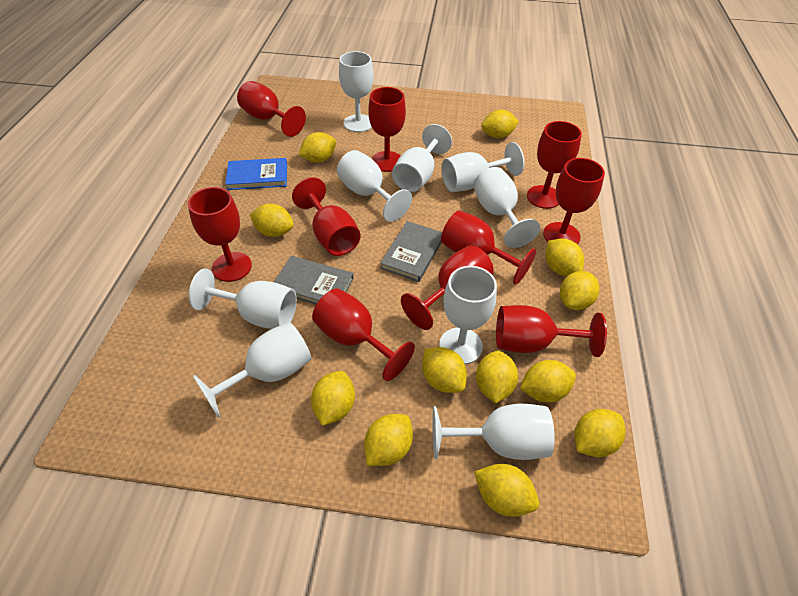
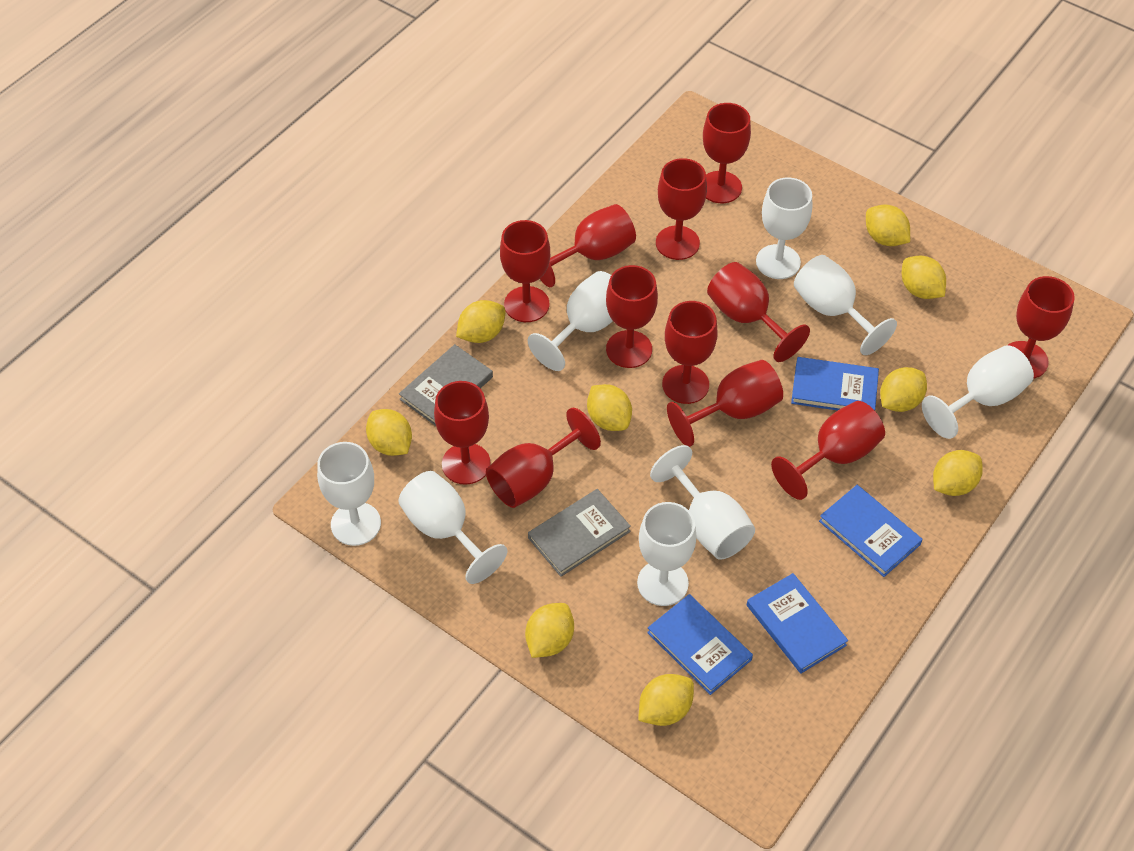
blue book: [225,158,287,190] = 1 -> [647,594,753,695] [747,573,848,673] [791,357,879,411] [819,485,923,577] = 4
red goblet: [188,187,252,282] [237,81,306,137] [292,177,361,256] [312,288,415,381] [368,87,406,172] [401,245,494,330] [441,211,536,285] [496,305,607,357] [527,121,582,209] [543,158,605,245] = 10 -> [434,381,491,485] [486,408,601,508] [500,220,550,322] [540,204,636,287] [606,265,658,368] [656,158,707,260] [662,301,718,404] [667,360,783,447] [703,103,751,203] [707,262,810,362] [771,401,885,500] [1008,276,1075,379] = 12
white goblet: [189,269,297,329] [193,322,311,418] [337,150,412,222] [339,51,373,132] [392,124,452,192] [432,404,555,460] [439,266,497,364] [441,142,524,192] [473,167,540,248] = 9 -> [317,442,381,546] [398,471,507,584] [528,271,613,371] [637,502,697,606] [650,445,755,560] [756,177,812,279] [794,255,897,355] [922,345,1034,439] = 8
yellow lemon: [250,204,294,237] [299,132,336,163] [311,371,355,426] [364,414,413,466] [422,347,467,393] [474,464,539,517] [476,351,518,403] [481,109,519,138] [520,360,576,403] [545,239,584,276] [560,271,599,310] [574,409,626,457] = 12 -> [366,409,412,456] [456,300,505,343] [525,603,574,658] [587,384,632,431] [638,674,694,726] [866,204,910,246] [880,367,927,412] [902,256,946,299] [933,450,983,496] = 9

